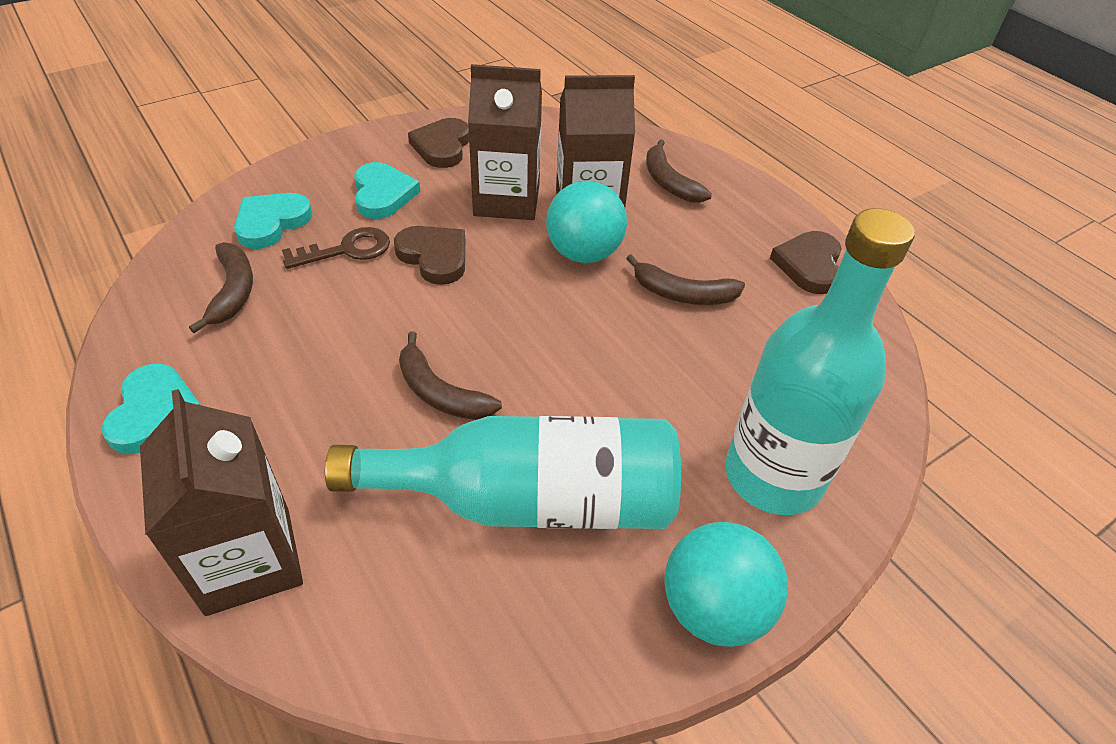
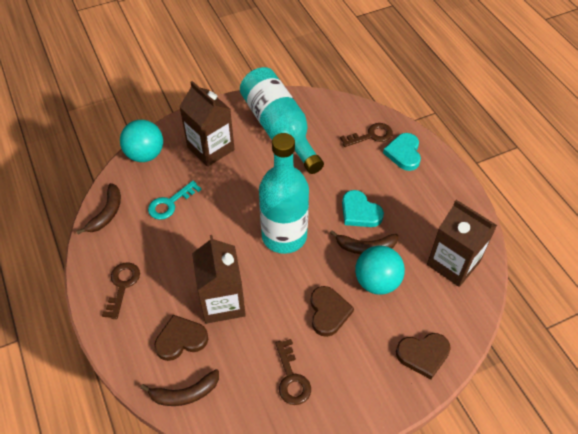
brown banana: [189,242,253,333] [399,331,502,420] [626,254,745,305] [646,139,712,203] = 4 -> [76,183,121,234] [140,369,219,406] [330,230,398,254] = 3
brown key: [282,227,390,269] = 1 -> [102,262,140,319] [275,339,311,405] [340,123,393,147] = 3
turquoise heart: [101,363,200,454] [234,193,313,249] [354,162,421,219] = 3 -> [342,190,384,227] [383,133,421,171] = 2
turquoise key: none = 0 -> [148,181,201,220] = 1

